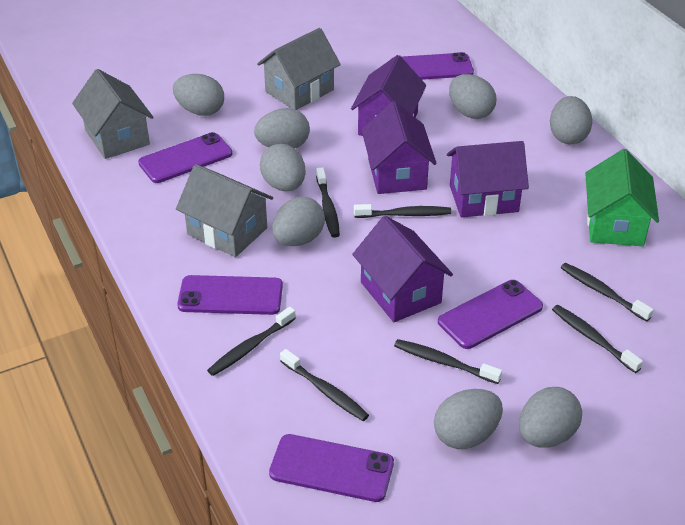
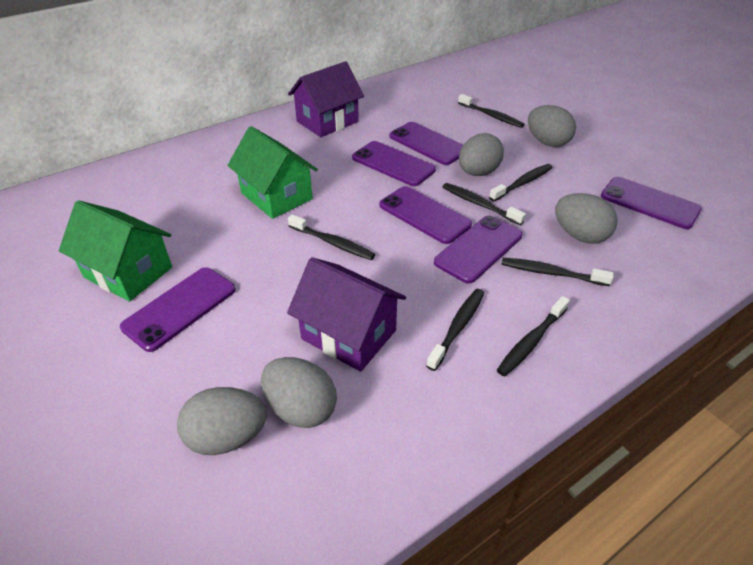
green house: [585,149,659,246] = 1 -> [59,200,172,302] [228,126,318,219] = 2
grey egg: [173,74,224,116] [254,108,310,148] [260,144,306,191] [272,197,325,246] [434,389,503,449] [449,74,496,119] [519,387,582,447] [550,96,592,144] = 8 -> [177,387,267,455] [261,357,337,428] [459,133,504,176] [528,105,576,147] [555,193,618,244] = 5
grey house: [72,69,153,159] [176,164,273,257] [257,28,341,110] = 3 -> none = 0
purple house: [351,55,426,136] [352,216,453,322] [361,101,437,194] [447,141,529,217] = 4 -> [287,257,406,372] [288,61,364,137] = 2
purple phone: [138,132,233,183] [177,275,283,315] [269,434,394,502] [402,52,474,80] [438,280,543,349] = 5 -> [120,267,235,352] [352,141,436,186] [379,186,472,244] [389,122,463,165] [434,216,523,284] [601,177,702,229] = 6

